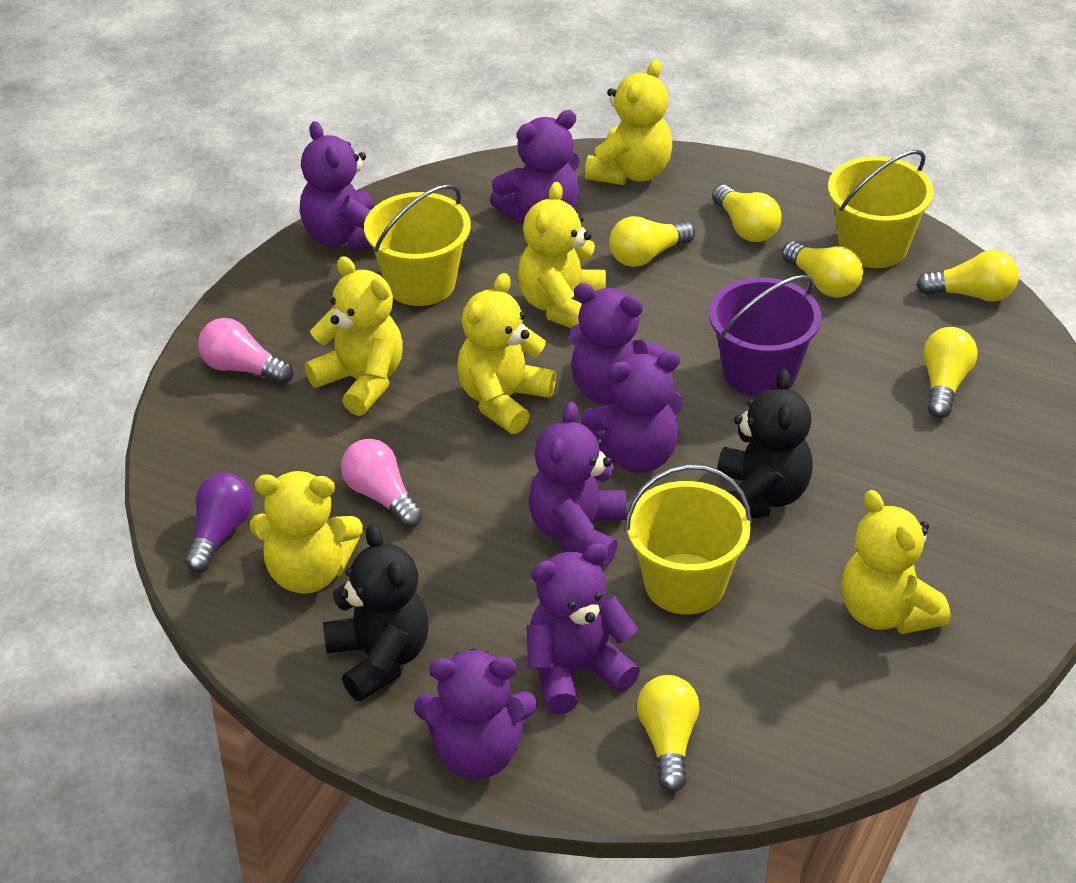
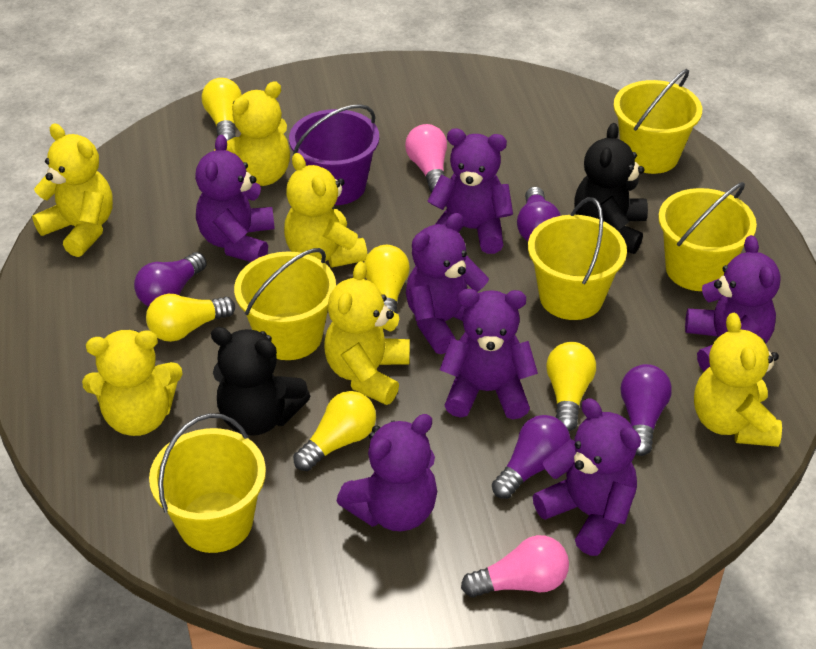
purple light bulb: [185,473,253,573] = 1 -> [134,252,207,307] [492,415,571,499] [517,187,561,241] [621,364,672,456] = 4
yellow bucket: [364,184,471,306] [625,464,752,615] [828,150,934,268] = 3 -> [149,413,266,553] [234,248,336,360] [528,197,627,320] [613,69,702,174] [658,182,757,291] = 5
yellow light bulb: [609,216,695,267] [637,675,700,792] [712,185,781,242] [782,241,863,297] [917,250,1019,302] [923,327,977,418] = 6 -> [146,294,235,342] [202,78,242,141] [293,391,376,471] [364,245,410,313] [546,342,596,431] = 5

